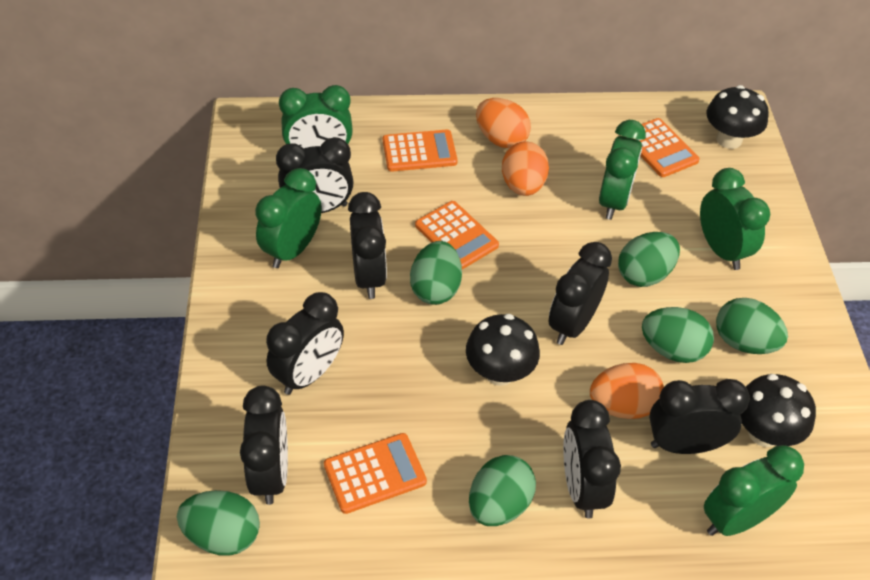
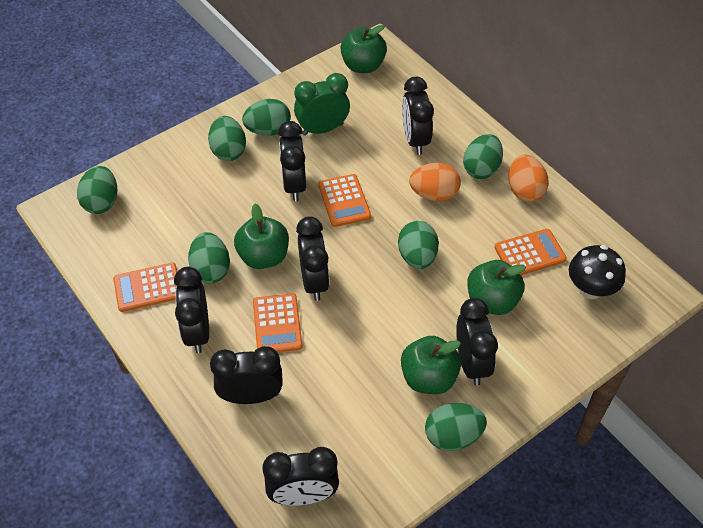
black mushroom: [466,314,540,386] [707,85,769,149] [740,374,816,447] = 3 -> [569,245,626,299] = 1
green apple: none = 0 -> [234,204,289,269] [340,25,387,73] [401,336,461,394] [467,260,526,315] = 4
green clock: [255,168,322,268] [279,85,353,149] [599,120,646,220] [700,168,770,270] [704,445,804,536] = 5 -> [294,73,350,136] = 1
green egg: [177,490,260,556] [410,241,462,305] [469,455,536,526] [618,232,680,287] [642,307,714,363] [716,298,788,354] = 6 -> [77,166,117,214] [188,232,230,283] [208,116,246,161] [242,99,291,136] [398,221,439,269] [425,403,487,451] [463,134,503,179] = 7
orange egg: [476,98,531,148] [502,141,549,196] [590,363,664,419] = 3 -> [409,163,461,201] [509,154,549,202] = 2

